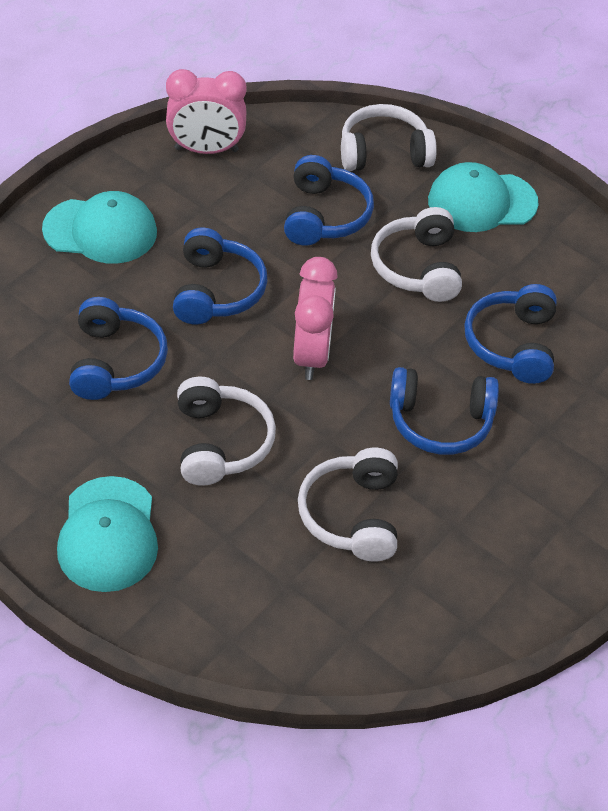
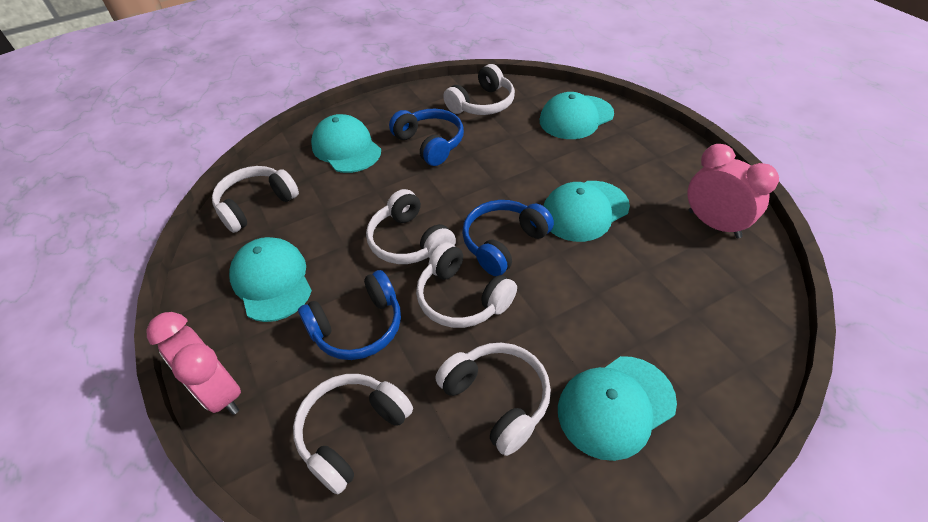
blue headphones: [69,297,168,400] [173,228,267,324] [284,155,374,246] [390,367,499,455] [464,284,557,384] = 5 -> [298,270,401,360] [389,109,464,166] [462,200,554,276] = 3
turquoise cap: [42,191,157,264] [57,476,158,592] [428,162,539,232] = 3 -> [229,237,312,322] [311,114,381,173] [540,92,614,139] [544,181,630,242] [558,356,677,461] = 5
white headphones: [177,377,276,486] [298,448,398,561] [341,104,437,171] [371,207,462,302] = 4 -> [212,166,299,233] [293,374,413,494] [366,189,456,264] [416,242,517,328] [435,343,551,456] [443,64,515,115] = 6

